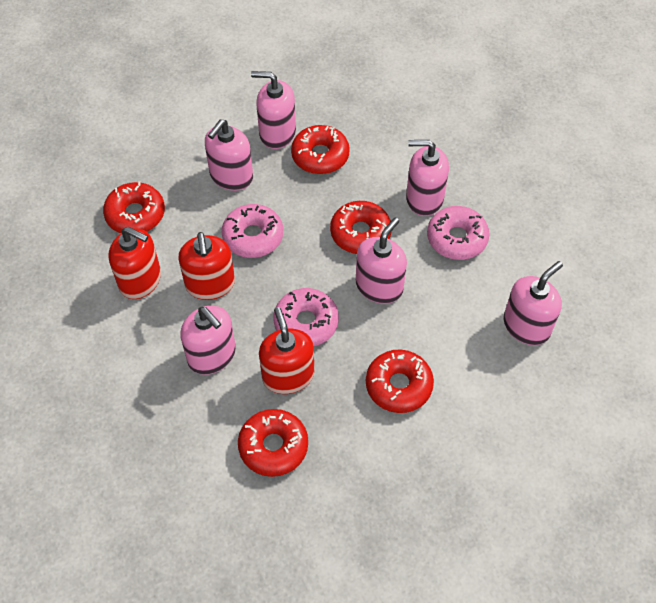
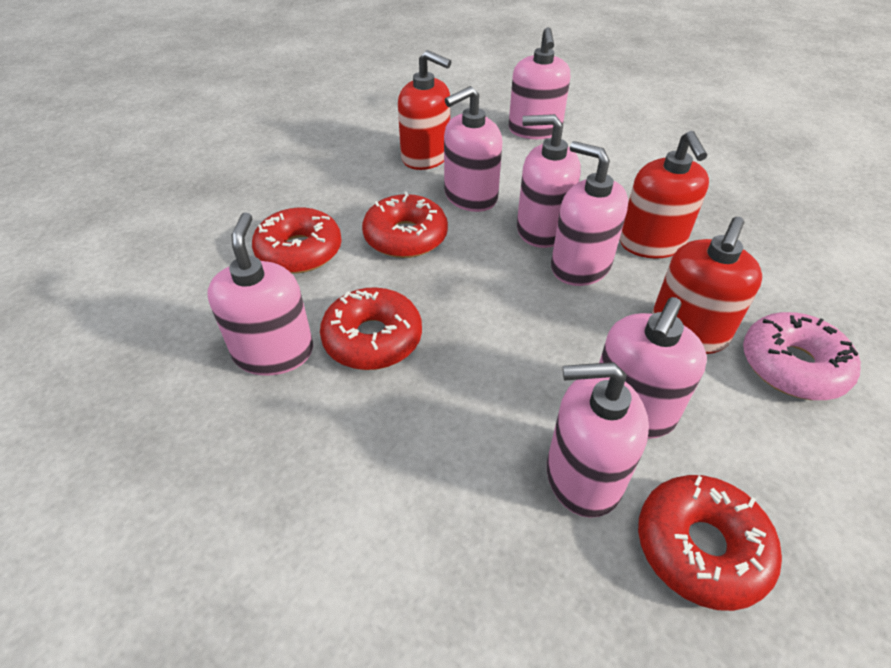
pink donut: [222,204,283,258] [273,288,339,346] [427,206,490,260] = 3 -> [743,312,861,400] = 1
pink soap dispenser: [180,306,236,375] [205,119,253,191] [251,71,296,149] [356,217,407,304] [406,140,449,216] [503,261,563,345] = 6 -> [207,212,313,376] [444,86,502,212] [509,27,570,139] [517,114,581,248] [547,362,649,518] [551,141,628,286] [599,297,707,439] = 7
red donut: [103,182,165,233] [238,409,308,477] [291,125,350,174] [330,201,392,254] [366,349,434,413] = 5 -> [252,208,342,274] [320,287,422,370] [362,192,448,258] [638,475,782,611] = 4

